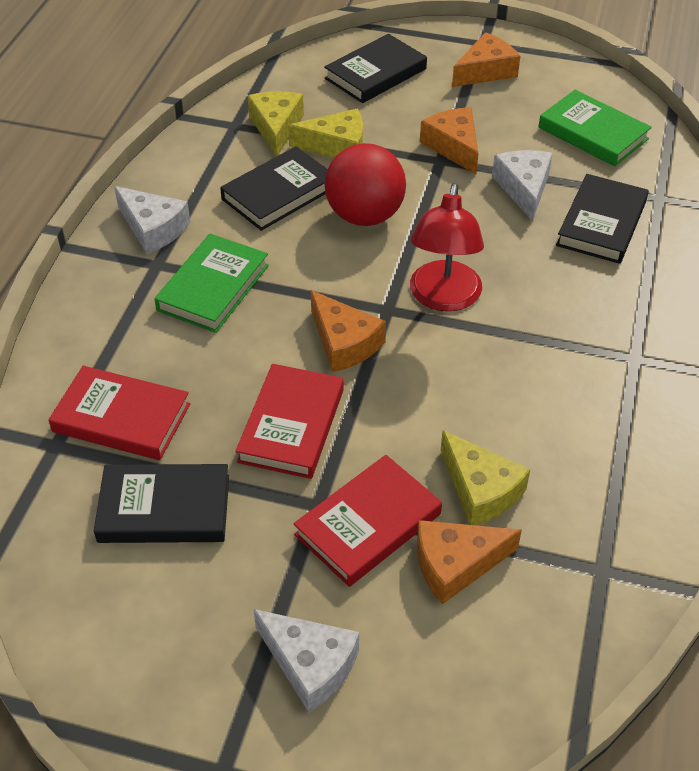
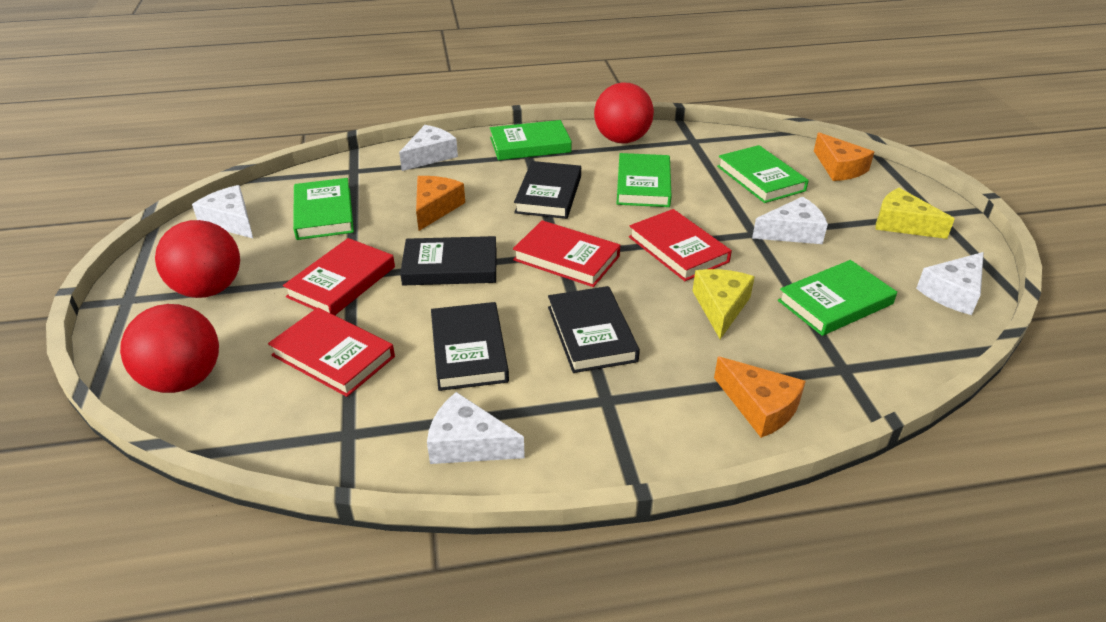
green book: [154,234,269,333] [539,90,652,167] = 2 -> [293,178,354,240] [490,120,572,160] [616,153,671,207] [717,145,809,203] [778,260,897,336] = 5
orange cheese: [311,290,386,372] [417,520,522,604] [420,107,478,174] [452,32,520,87] = 4 -> [416,176,465,231] [714,357,806,438] [814,132,874,181] = 3
red ball: [325,143,406,226] = 1 -> [120,304,219,393] [155,220,240,298] [594,83,654,143] = 3
red book: [49,366,190,460] [236,364,344,479] [293,455,442,587] = 3 -> [268,308,395,397] [283,238,395,315] [513,220,620,287] [629,209,732,281] = 4
red lamp: [410,183,484,312] = 1 -> none = 0
white cheese: [114,186,190,254] [253,609,359,713] [492,150,553,221] = 3 -> [192,185,253,238] [399,125,458,171] [427,392,525,464] [752,197,828,244] [916,252,984,315] = 5
yellow cheese: [247,91,304,157] [288,109,363,158] [441,430,530,525] = 3 -> [693,269,755,339] [875,188,955,239] = 2

